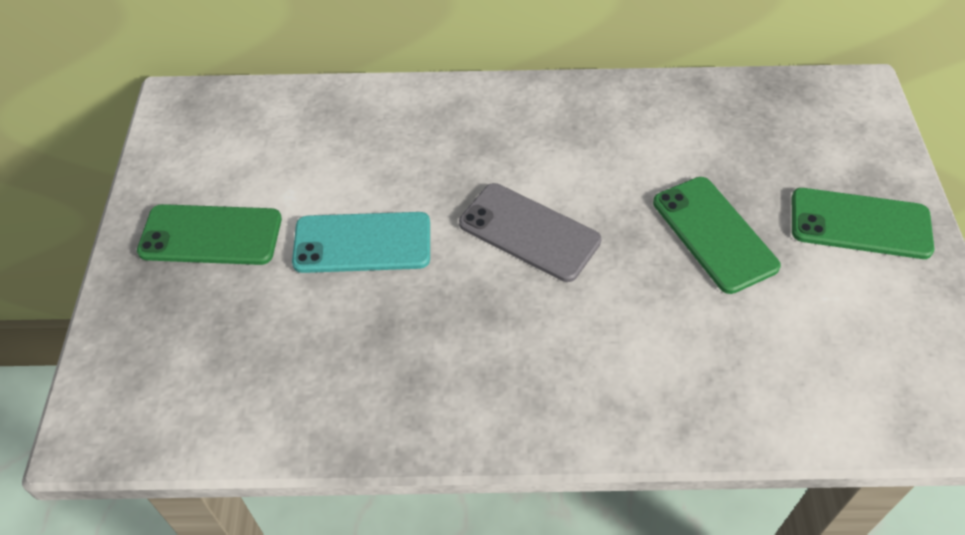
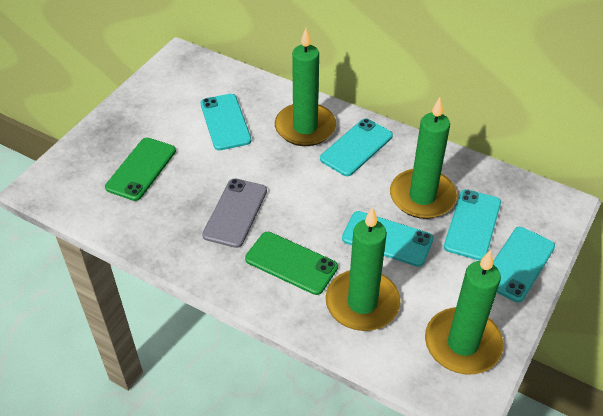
green candle: none = 0 -> [275,28,336,146] [326,207,401,331] [390,97,457,219] [425,250,503,375] = 4
green phone: [137,204,282,265] [653,177,781,294] [792,188,934,259] = 3 -> [105,138,176,201] [245,232,338,295] = 2
turquoise phone: [292,212,430,273] = 1 -> [200,94,251,150] [320,118,393,176] [342,211,434,267] [444,189,501,261] [493,227,555,302] = 5

